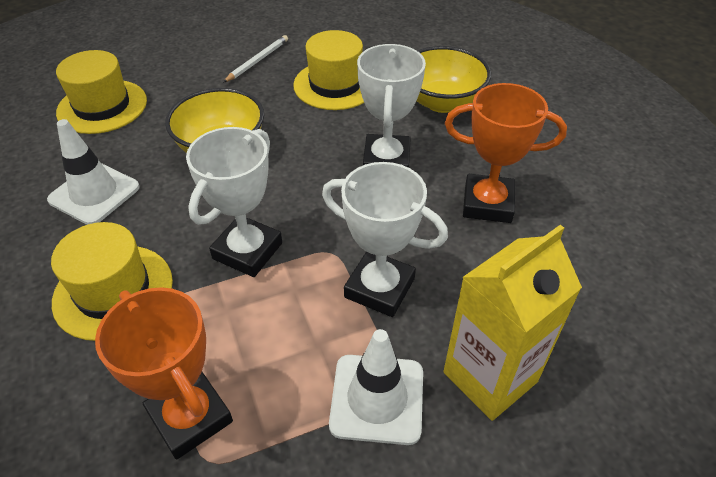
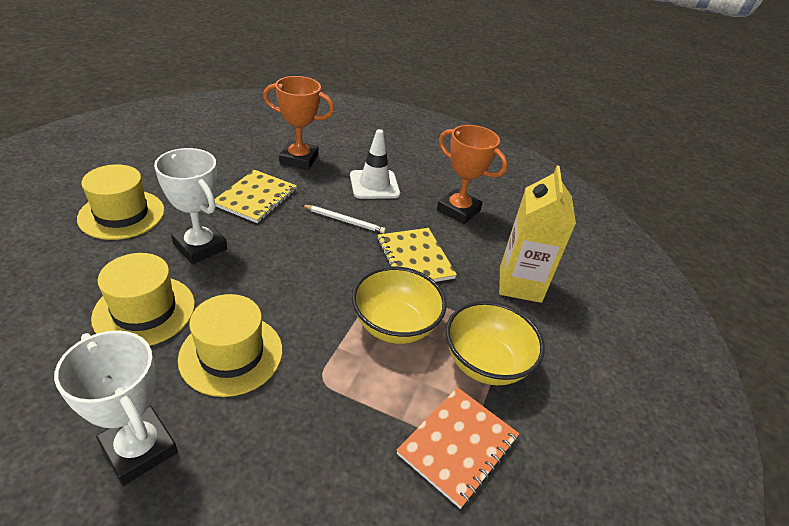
orange notebook: none = 0 -> [396,387,519,509] = 1
white traffic cone: [47,119,140,225] [329,329,423,445] = 2 -> [350,129,400,199] = 1
white trophy: [186,127,282,277] [322,162,448,317] [357,44,426,168] = 3 -> [54,330,178,486] [154,148,227,264] = 2
yellow notebook: none = 0 -> [214,170,297,223] [377,228,457,282] = 2

